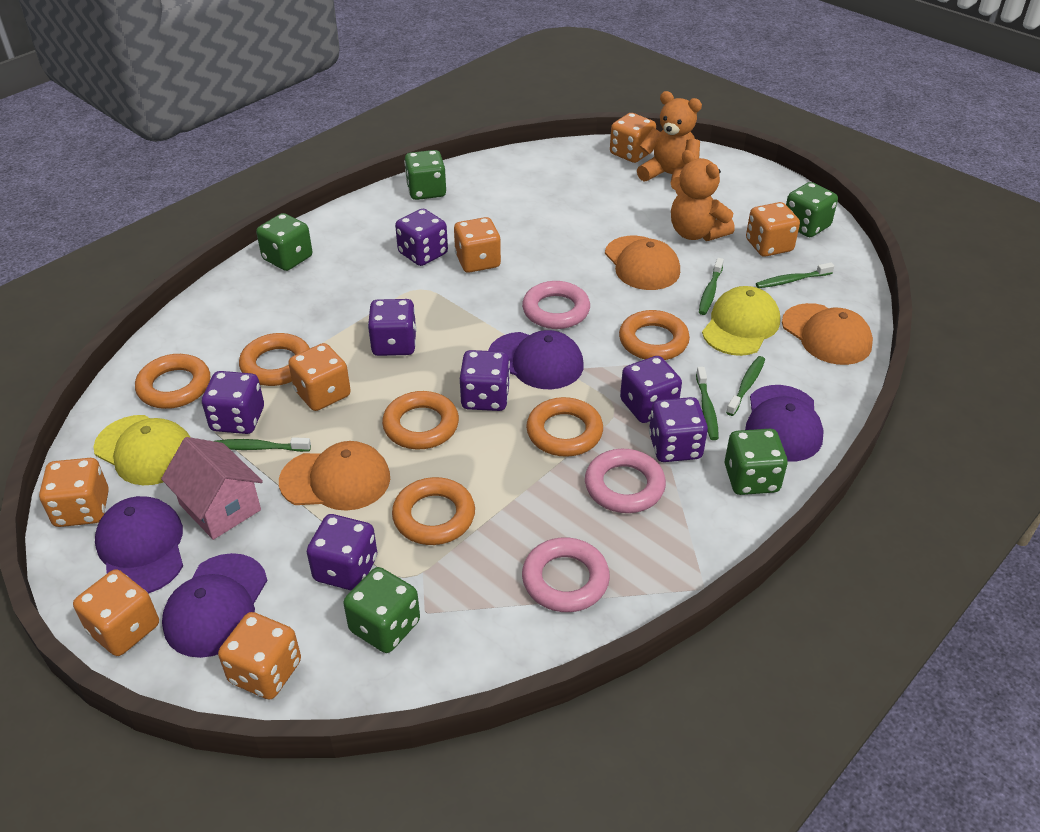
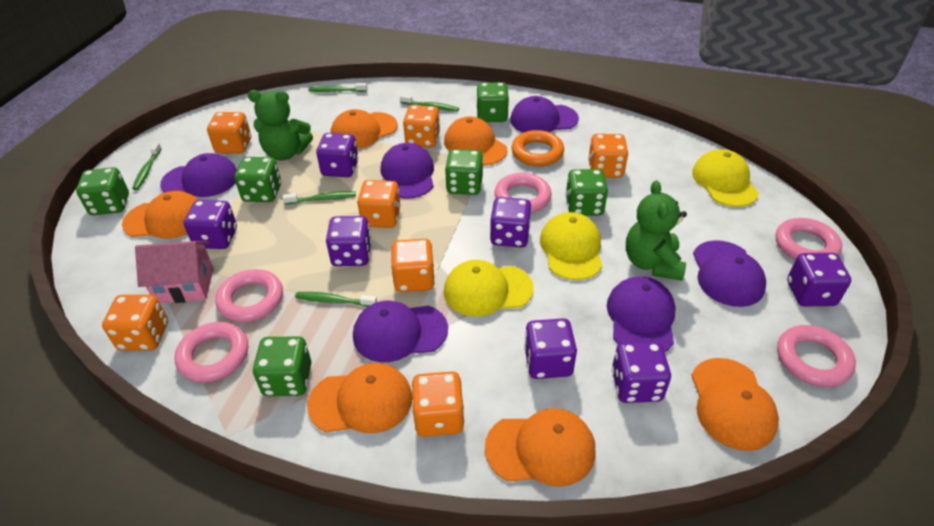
green dice: [256,213,312,271] [343,567,420,653] [404,150,446,200] [725,429,788,495] [786,182,838,237] = 5 -> [76,167,129,215] [234,157,281,202] [253,336,312,396] [445,149,483,195] [476,82,509,122] [566,169,608,216] = 6
green teddy bear: none = 0 -> [248,90,313,160] [626,180,687,281] = 2
orange cap: [279,441,390,511] [605,236,680,290] [782,303,873,365] = 3 -> [122,191,198,239] [307,363,412,433] [330,109,398,149] [444,116,507,166] [485,408,596,487] [691,358,779,451] = 6
orange ring: [135,354,210,409] [239,333,310,386] [382,391,459,449] [392,477,475,545] [526,397,603,457] [619,310,690,360] = 6 -> [511,130,564,166] = 1
orange teddy bear: [637,91,702,191] [671,150,735,241] = 2 -> none = 0
pink ring: [522,281,590,329] [522,537,610,612] [585,449,666,513] = 3 -> [175,322,248,383] [215,269,283,322] [494,173,552,213] [776,218,842,260] [777,325,856,387] = 5
purple cap: [95,496,183,594] [162,553,268,658] [488,330,584,389] [745,385,824,462] = 4 -> [160,153,237,197] [353,301,448,362] [380,143,434,198] [510,96,579,133] [607,276,676,352] [693,240,766,307] = 6
yellow cap: [94,415,190,485] [702,286,780,356] = 2 -> [444,260,534,316] [540,212,602,280] [692,149,759,207] = 3

